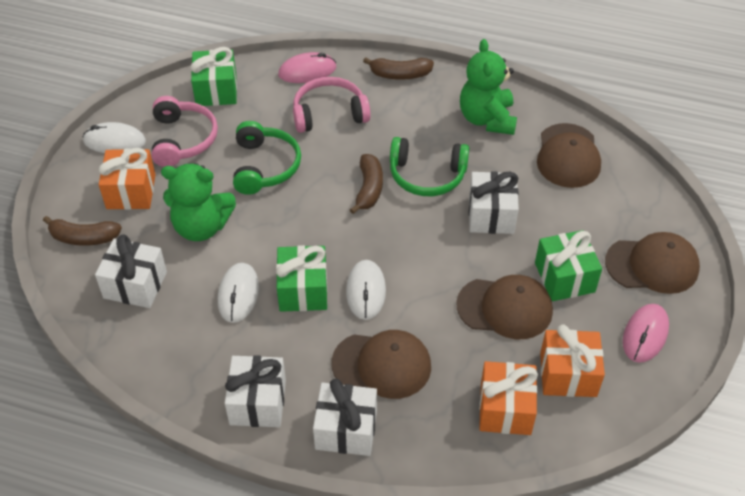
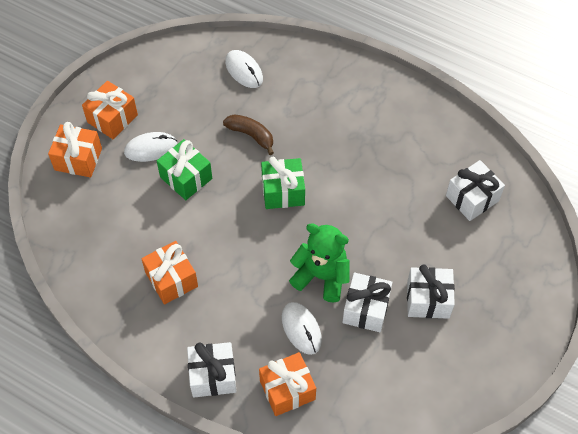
brown banana: [43,216,122,246] [350,154,383,214] [363,57,434,80] = 3 -> [223,114,274,155] = 1
brown cap: [332,330,431,399] [456,275,553,339] [537,123,601,188] [605,232,700,294] = 4 -> none = 0
green gift: [190,47,237,106] [276,245,328,312] [535,230,602,301] = 3 -> [157,139,212,200] [261,157,305,209] = 2
green headphones: [233,121,301,195] [390,137,469,196] = 2 -> none = 0
green teddy bear: [161,163,236,241] [460,39,517,135] = 2 -> [289,223,350,303] = 1
orange gift: [98,148,156,210] [479,361,538,435] [540,324,605,397] = 3 -> [48,122,102,177] [82,81,138,139] [141,241,198,304] [259,352,316,416] = 4
pink headphones: [151,96,218,167] [293,77,371,133] = 2 -> none = 0
pink mouse: [278,52,336,83] [623,304,669,363] = 2 -> none = 0

